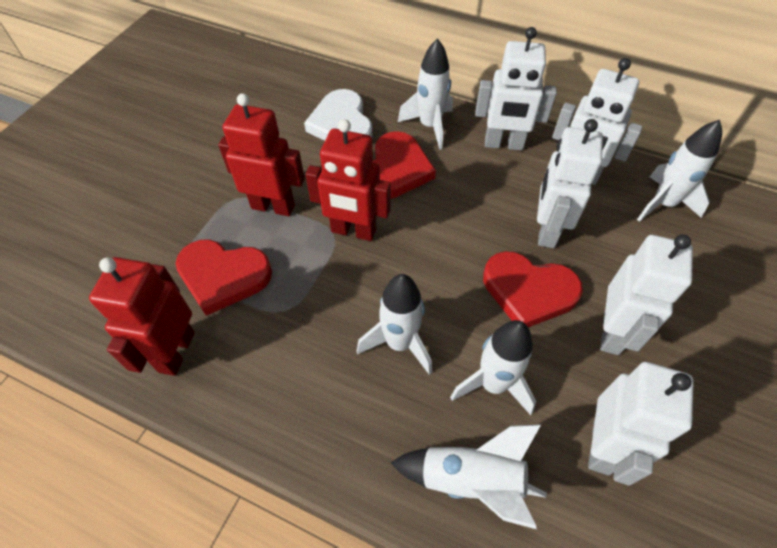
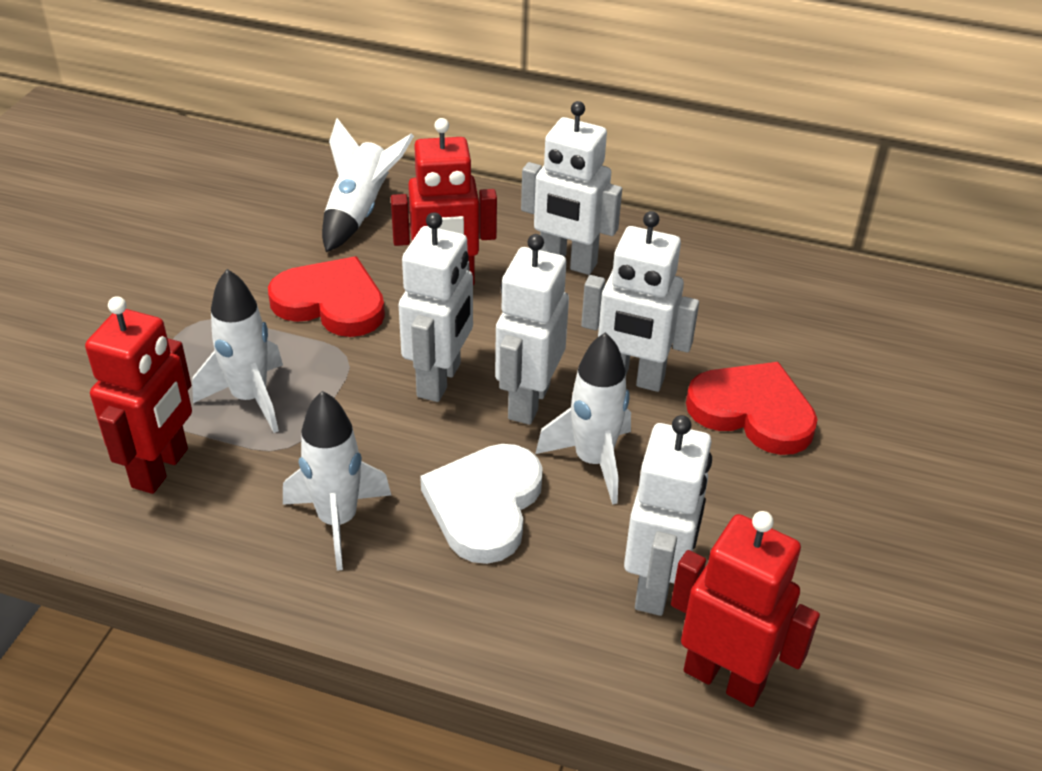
red heart: [175,240,272,316] [372,131,436,199] [483,251,583,327] = 3 -> [268,256,385,337] [686,362,818,455] = 2
white rocket: [357,274,432,375] [391,424,547,529] [398,38,453,150] [450,320,536,415] [637,120,722,222] = 5 -> [192,269,283,433] [283,391,391,571] [322,118,414,252] [535,332,631,505] = 4

